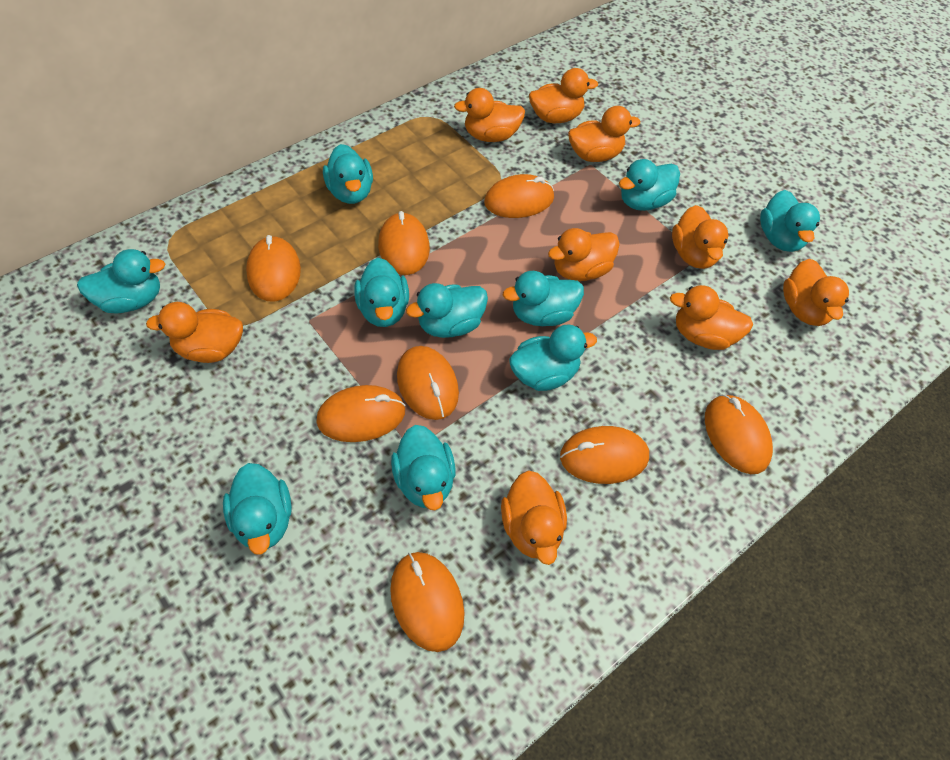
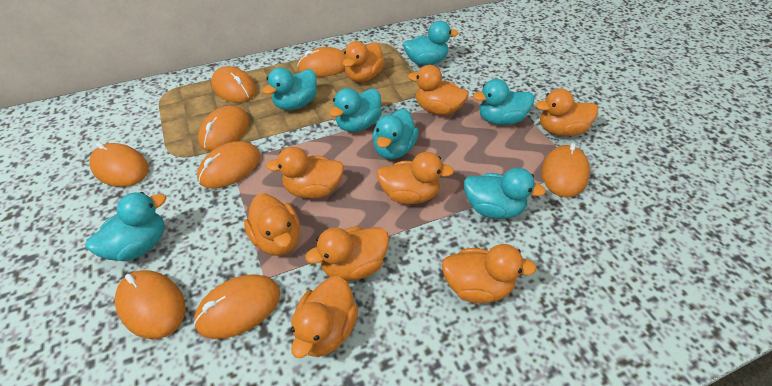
turquoise duck: [77,249,165,313] [223,463,292,555] [323,144,373,204] [354,258,409,327] [391,425,456,510] [406,283,488,338] [503,271,584,326] [509,324,597,391] [619,159,680,211] [760,190,820,252] = 10 -> [86,192,166,261] [263,67,317,110] [329,88,382,132] [373,109,418,159] [403,21,458,66] [464,168,546,219] [473,79,534,125] = 7

